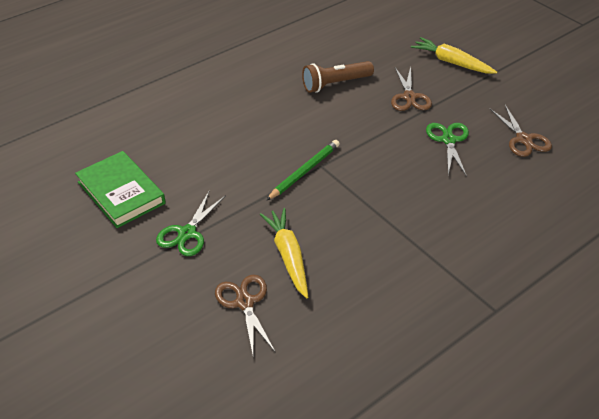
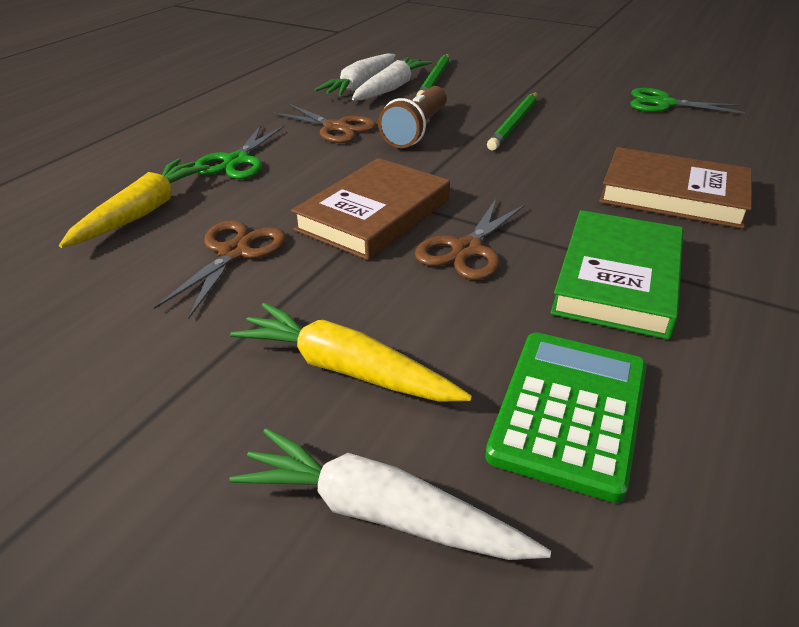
brown book: none = 0 -> [291,158,450,260] [599,147,752,229] = 2
green calculator: none = 0 -> [485,333,647,503] = 1
green pencil: [266,140,340,201] = 1 -> [416,54,449,96] [487,92,538,150] = 2
white carrot: none = 0 -> [229,428,551,560] [314,53,395,96] [352,57,433,100] = 3

